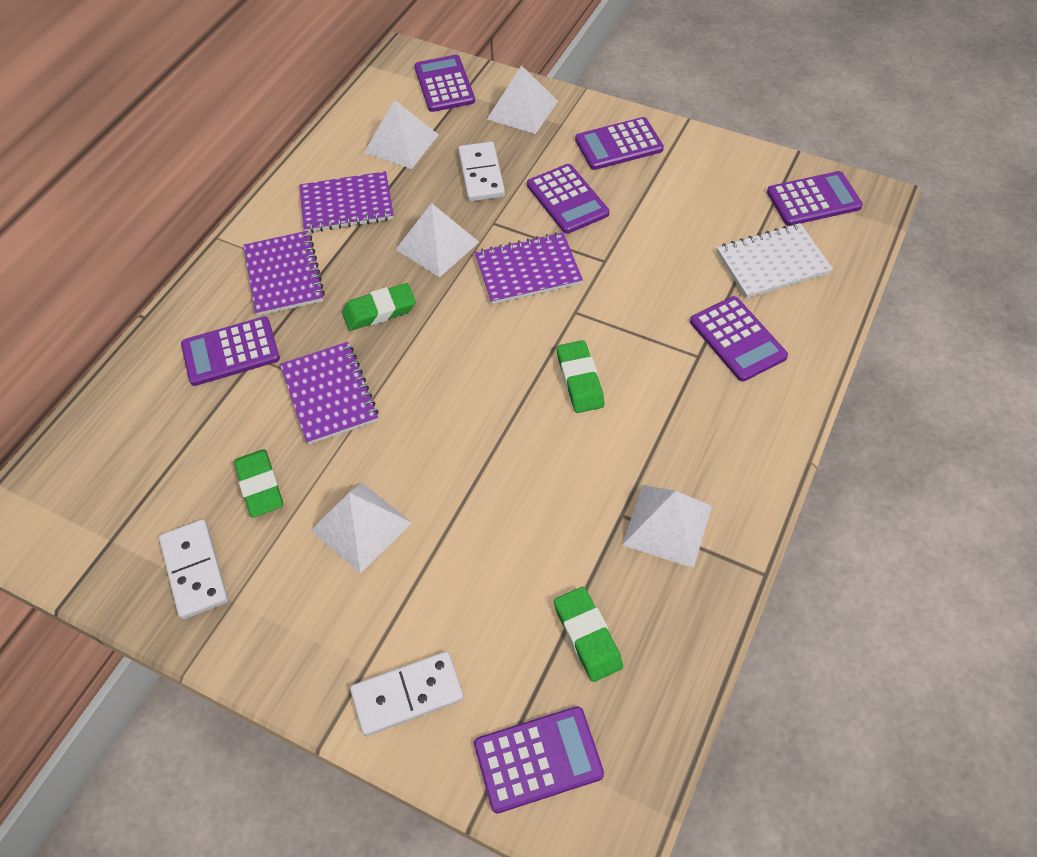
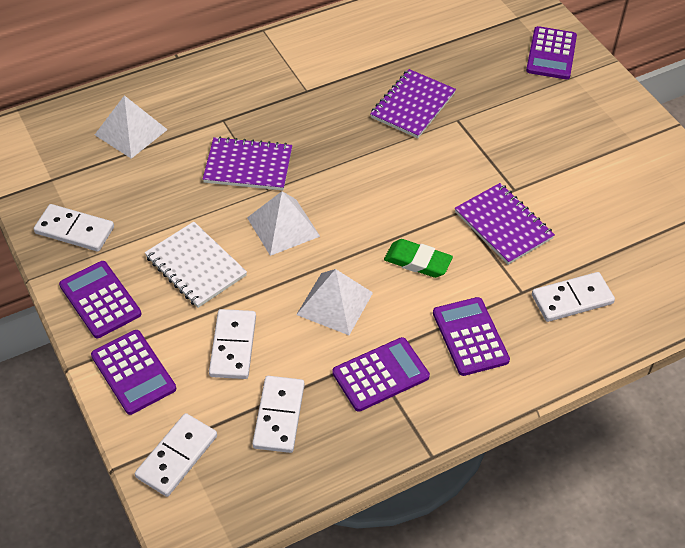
green eraser: [234,449,283,517] [342,283,416,331] [554,587,623,682] [557,340,604,413] = 4 -> [384,239,453,278] = 1
purple calculator: [181,316,280,386] [414,55,475,112] [474,706,604,813] [527,164,609,234] [575,117,664,170] [690,296,788,382] [767,171,863,226] = 7 -> [59,261,142,338] [91,330,176,415] [332,337,430,412] [433,297,510,376] [526,26,577,79] = 5
purple notebook: [243,231,325,316] [280,342,379,445] [299,171,394,233] [475,232,583,304] = 4 -> [203,136,292,190] [370,69,456,138] [455,183,555,265] = 3
white domino: [159,520,228,620] [350,652,464,736] [458,142,505,202] = 3 -> [34,204,114,251] [135,413,217,497] [209,309,256,379] [252,376,305,453] [532,272,615,322] = 5
white pyramid: [310,483,412,574] [364,99,439,169] [395,203,479,277] [487,65,558,134] [622,485,712,568] = 5 -> [95,95,168,159] [247,191,320,256] [296,269,373,335] = 3

